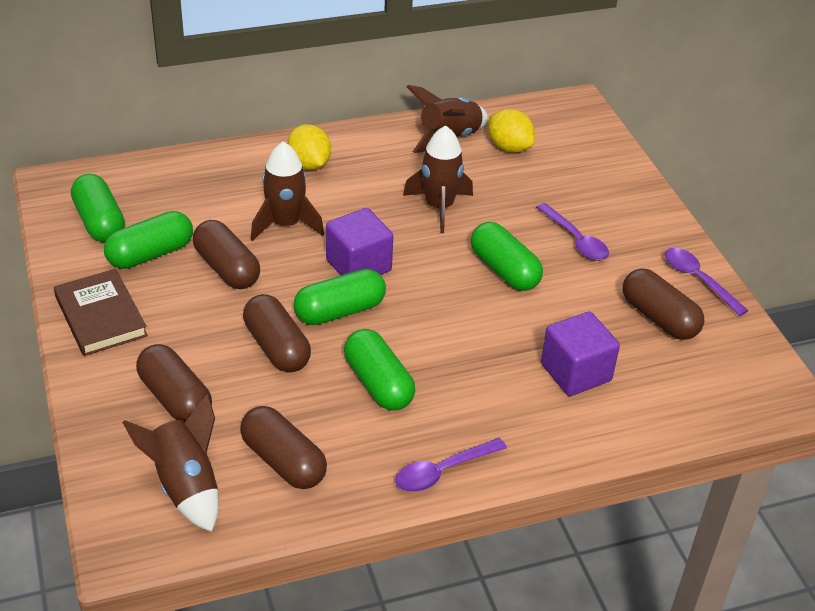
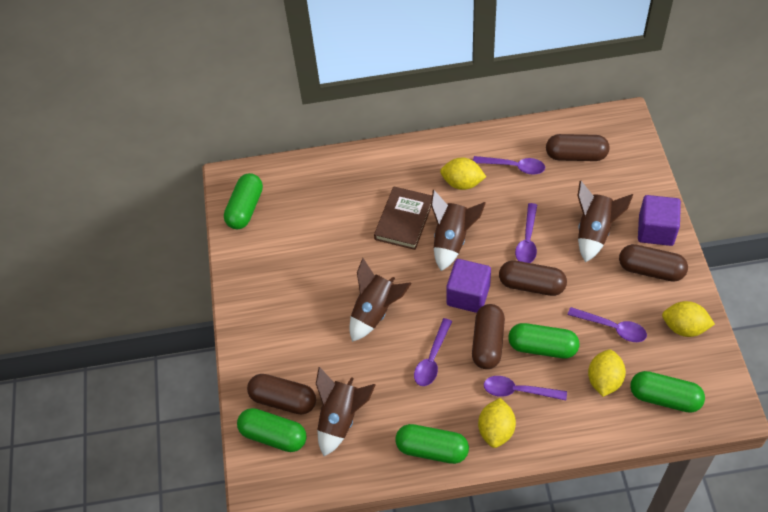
purple spoon: [395,438,507,492] [536,203,609,261] [665,248,749,316] = 3 -> [414,318,452,386] [473,156,545,175] [484,376,567,400] [515,203,537,263] [567,307,647,342] = 5
yellow lemon: [287,124,331,170] [488,109,535,153] = 2 -> [440,158,486,190] [478,398,516,448] [588,349,626,397] [662,301,715,337] = 4

